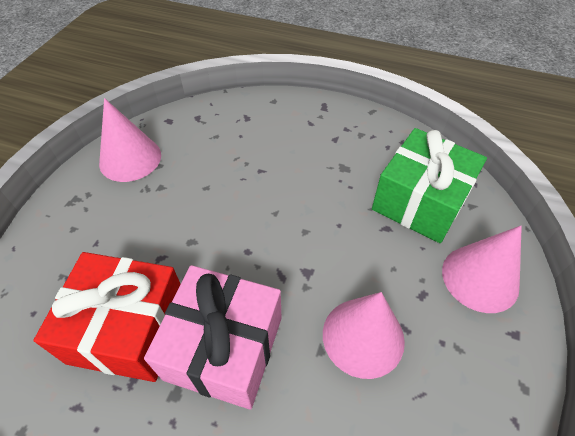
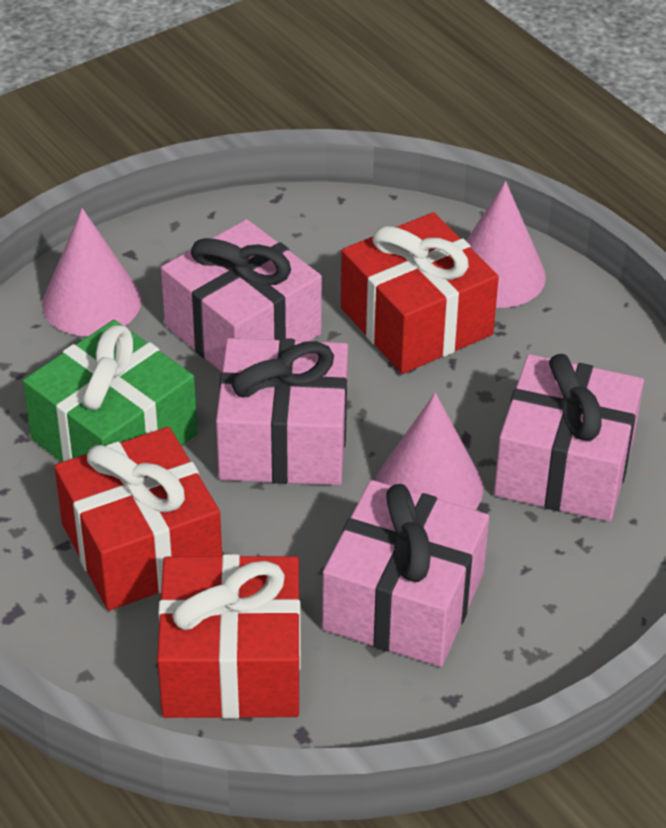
pink gift: [144,265,281,410] = 1 -> [161,219,322,372] [216,338,348,485] [322,480,489,667] [494,354,644,522] = 4
red gift: [34,252,181,382] = 1 -> [54,427,222,611] [157,554,301,719] [341,212,499,374] = 3

